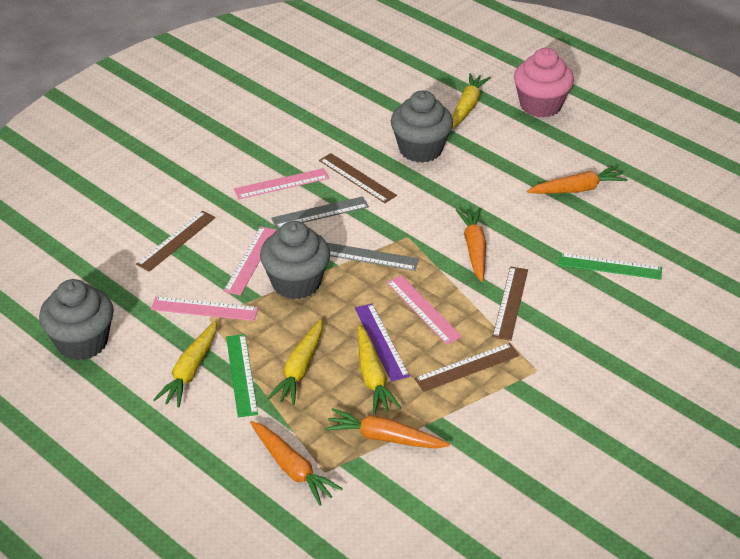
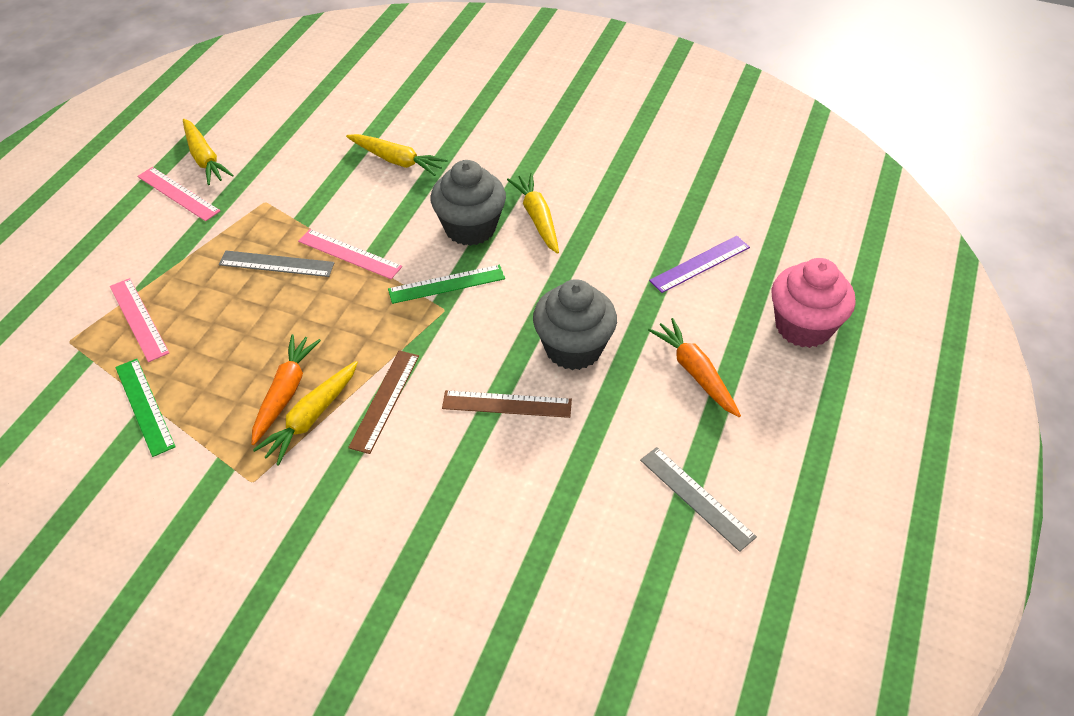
brown ruler: [136,211,216,272] [319,153,397,203] [414,343,520,392] [492,266,528,341] = 4 -> [348,350,419,454] [442,390,572,418] = 2
grey cupcake: [39,279,114,360] [260,221,330,299] [391,90,453,163] = 3 -> [431,160,506,246] [533,279,617,370] = 2
orange carrot: [250,421,343,506] [324,408,450,449] [456,208,486,282] [527,166,628,194] = 4 -> [252,334,321,445] [648,318,741,417] = 2
pink ruler: [151,296,258,321] [223,226,277,296] [234,168,329,199] [387,275,462,345] = 4 -> [110,278,169,362] [137,167,220,221] [298,229,402,279] = 3

